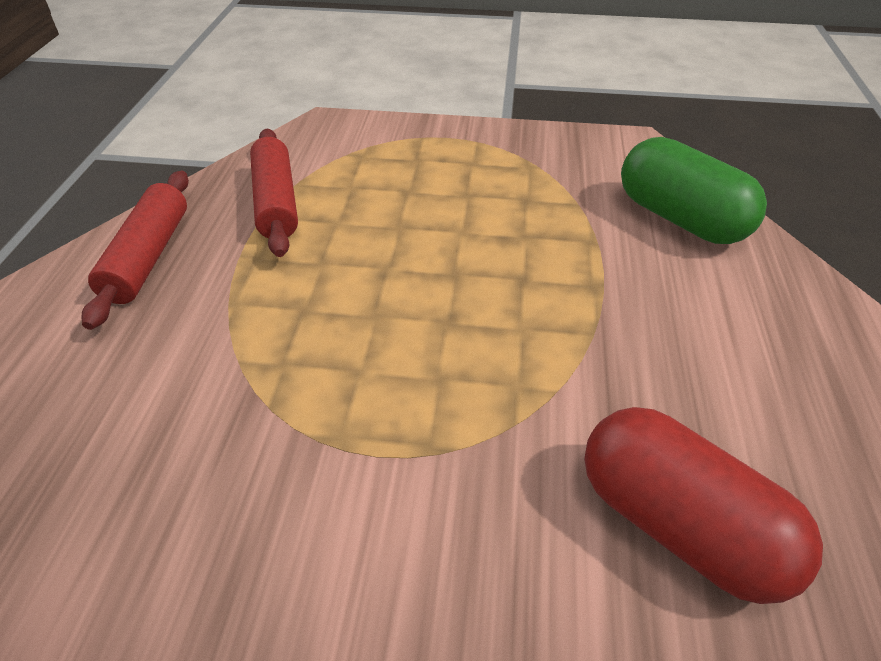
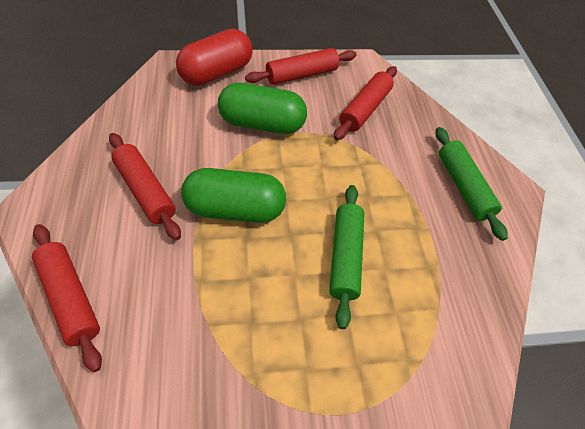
green capsule: [621,137,767,244] = 1 -> [181,168,286,223] [218,83,307,134] = 2
green rolling pin: none = 0 -> [329,185,365,329] [436,127,508,241] = 2
red rolling pin: [82,171,189,330] [250,129,298,257] = 2 -> [32,224,102,372] [109,133,181,240] [245,48,357,85] [334,66,397,140] = 4

